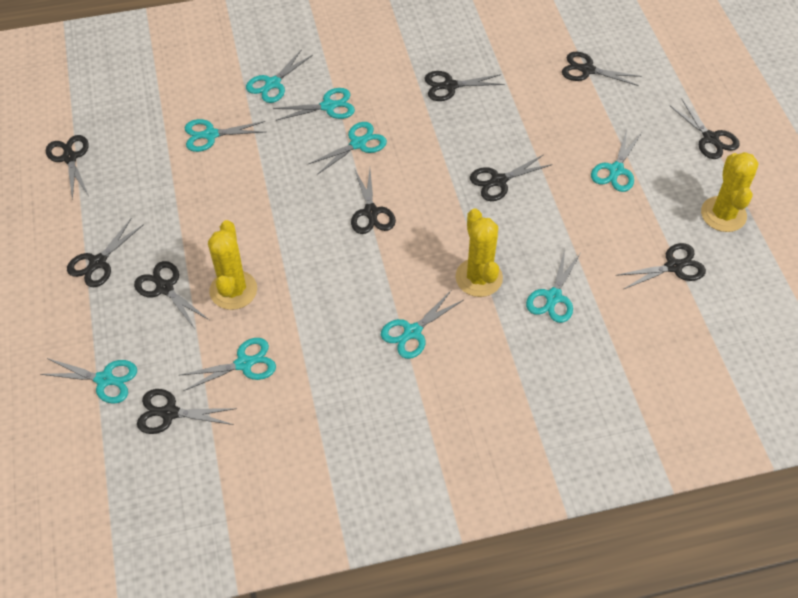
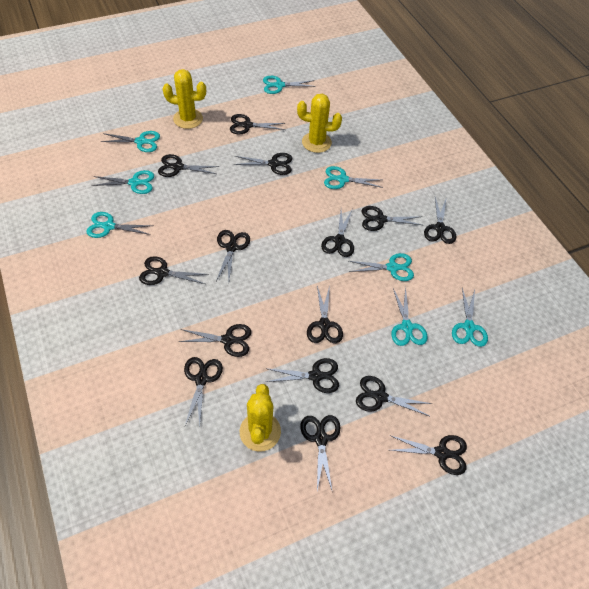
black scissors: [46,135,89,200] [67,218,144,287] [134,261,209,329] [137,389,237,434] [351,168,396,234] [425,71,505,101] [470,154,552,201] [562,52,642,86] [616,243,706,289] [669,100,739,159] = 10 -> [139,256,209,285] [158,154,219,177] [178,324,251,357] [184,357,223,427] [216,230,250,281] [230,114,286,134] [233,153,292,175] [265,358,339,393] [300,415,341,493] [307,285,343,343] [321,210,354,257] [356,376,432,416] [362,206,422,231] [390,435,467,475] [424,197,456,244] = 15
turquoise scissors: [40,358,137,404] [180,338,276,391] [185,119,265,152] [246,49,313,103] [273,88,355,121] [308,122,387,175] [381,291,463,359] [526,249,581,323] [591,129,641,192] = 9 -> [86,212,154,238] [92,170,154,194] [100,131,160,152] [263,76,316,94] [324,166,383,189] [349,253,414,281] [391,287,428,346] [452,288,488,347] = 8

